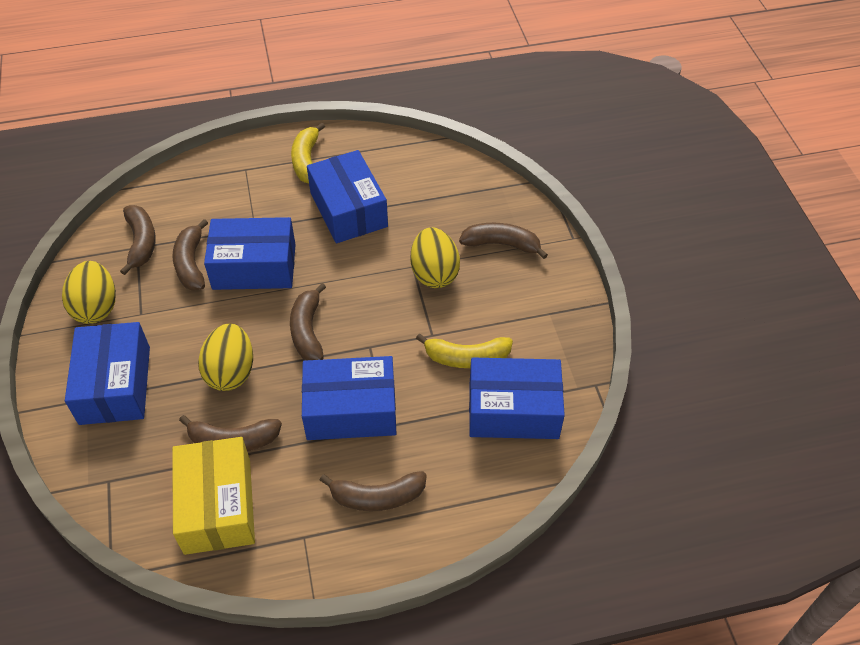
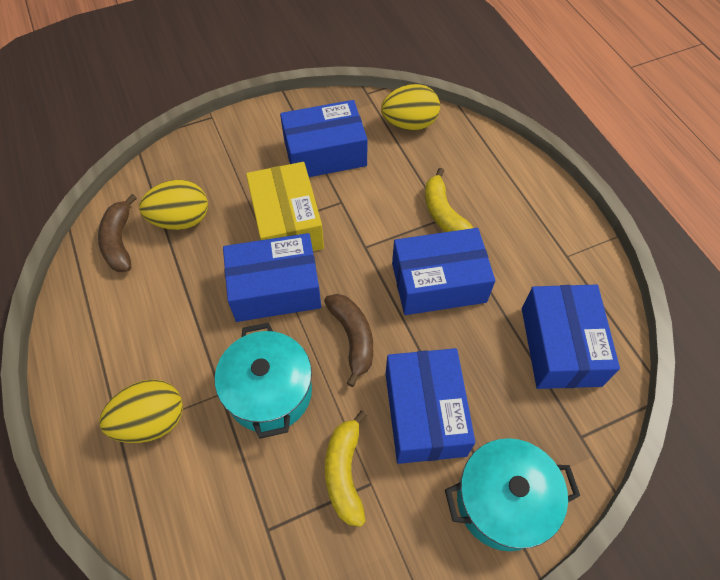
brown banana: [120,205,156,275] [172,219,208,291] [179,415,282,451] [290,283,326,360] [319,471,427,511] [459,223,548,259] = 6 -> [98,194,137,272] [324,294,373,387] = 2
turquoise pot: none = 0 -> [215,323,312,439] [445,438,580,551] = 2

